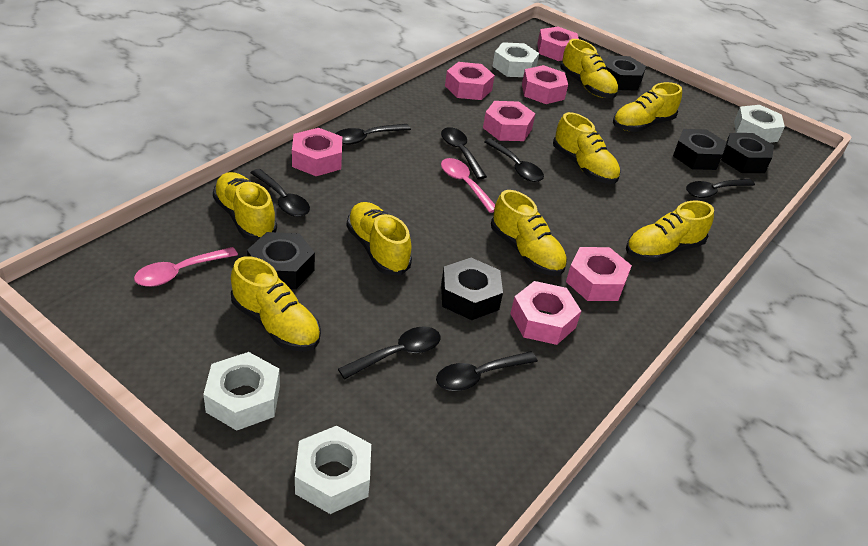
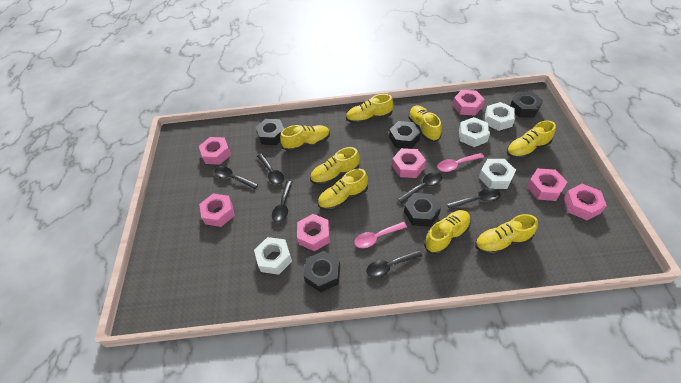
black spoon: [251,169,310,217] [336,124,411,145] [338,326,441,379] [436,351,538,391] [441,127,487,179] [484,139,544,182] [686,179,755,198] = 7 -> [214,166,258,189] [257,153,284,185] [272,181,293,223] [366,250,422,278] [398,172,442,203] [447,188,501,209] = 6

